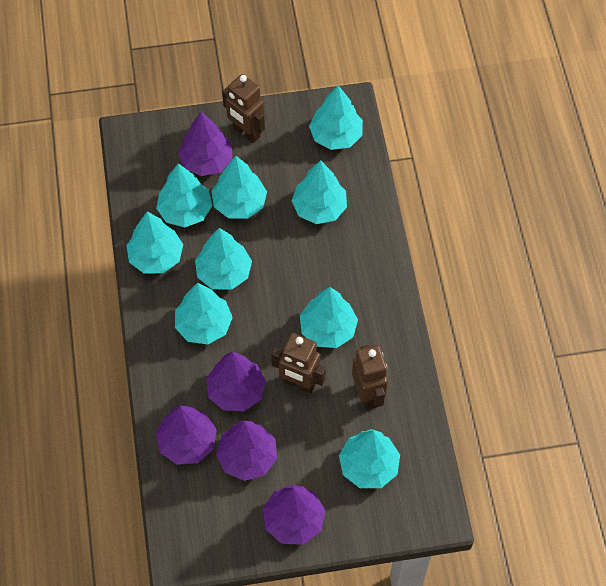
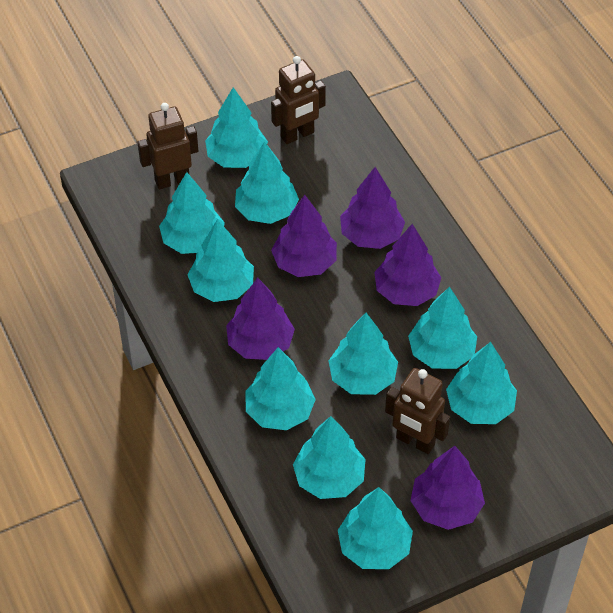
turquoise tree: [126,212,183,274] [156,163,212,227] [175,283,233,344] [195,228,252,290] [212,156,267,219] [292,160,347,224] [300,287,358,348] [309,85,363,150] [339,429,400,488] = 9 -> [159,172,225,254] [188,219,254,302] [205,87,268,168] [235,141,299,224] [246,347,316,430] [293,416,366,499] [329,313,398,395] [338,487,413,569] [408,287,477,369] [446,342,517,424] = 10

